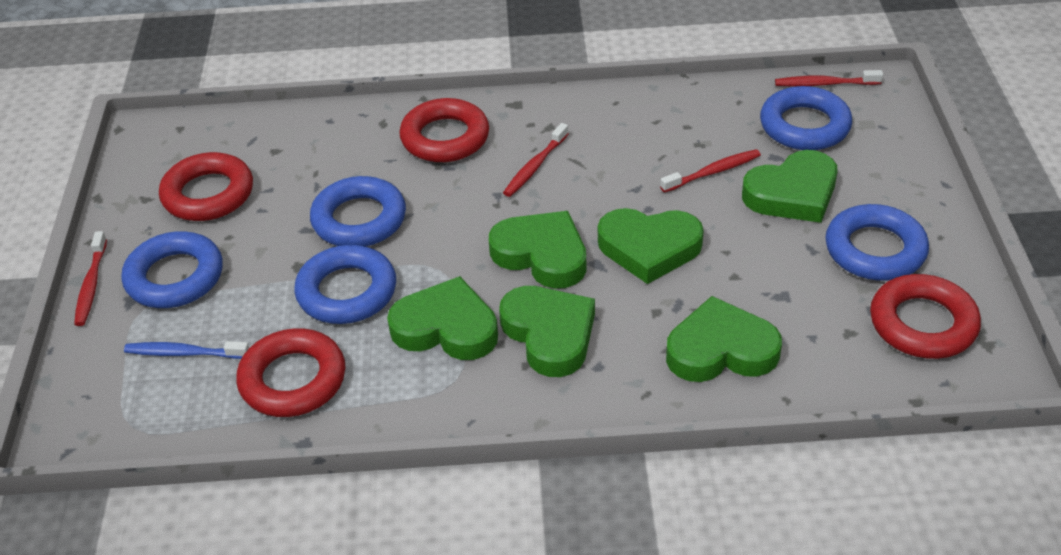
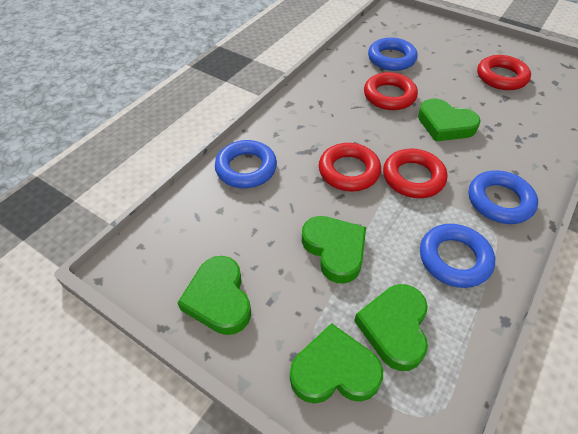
blue ring: [122,231,223,308] [294,245,396,324] [310,176,406,247] [760,86,852,150] [825,204,929,281] = 5 -> [215,140,277,188] [368,37,418,71] [420,224,495,288] [469,170,538,224] = 4
blue toothbrush: [124,341,249,359] = 1 -> none = 0
green heart: [387,276,498,360] [489,211,586,289] [499,286,595,377] [598,208,704,284] [666,296,782,382] [742,150,837,223] = 6 -> [177,256,251,335] [290,323,383,404] [302,216,366,283] [354,284,428,371] [418,99,481,141] = 5
red toothbrush: [74,231,107,326] [503,123,569,197] [660,149,761,193] [775,70,883,87] = 4 -> none = 0

